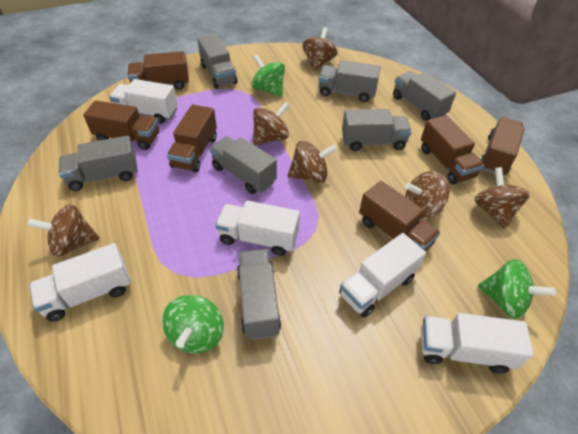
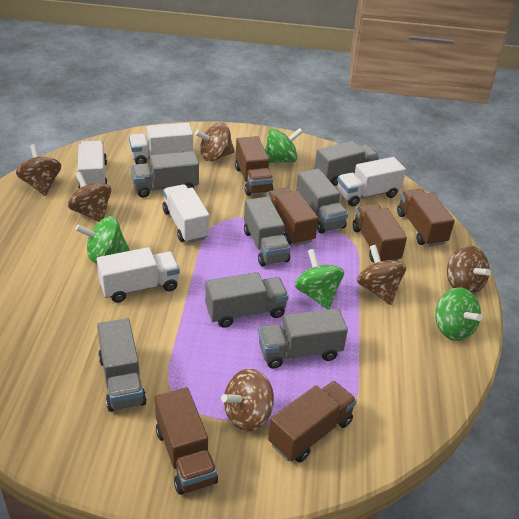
green spinning top: [162,295,224,353] [251,54,285,97] [478,259,556,319] = 3 -> [75,216,130,262] [265,128,303,163] [295,249,344,309] [435,287,482,341] = 4

